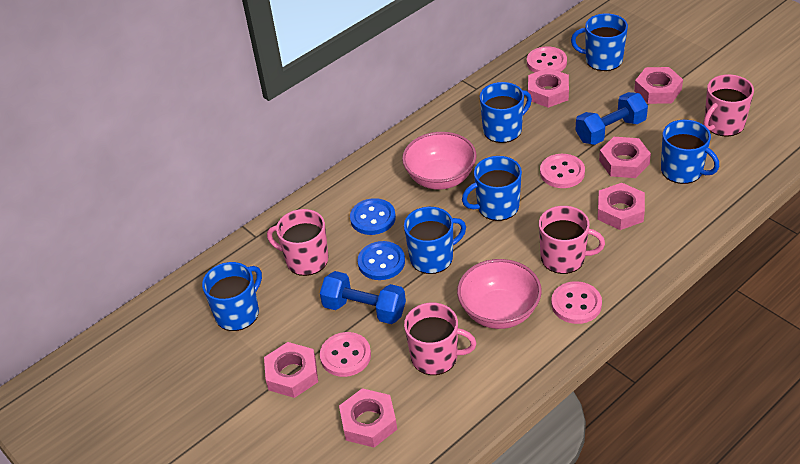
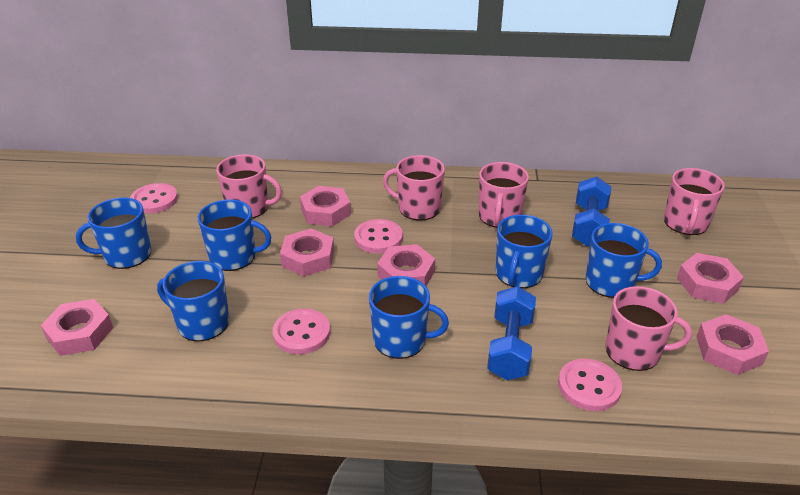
blue button: [350,198,396,235] [358,241,405,280] = 2 -> none = 0
pink bowl: [402,132,477,189] [457,259,542,329] = 2 -> none = 0
pink mug: [267,209,328,276] [404,303,476,375] [539,206,605,274] [703,74,754,137] = 4 -> [216,154,282,218] [383,155,445,220] [479,162,529,228] [605,286,692,371] [664,168,725,235] = 5

